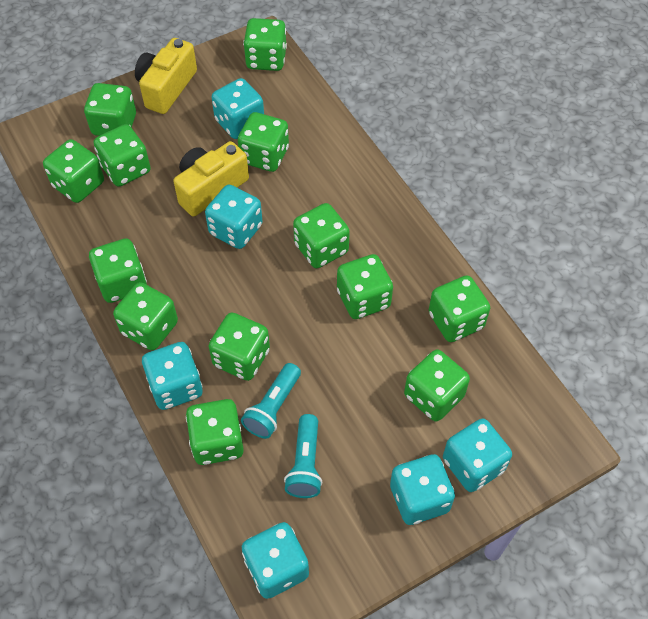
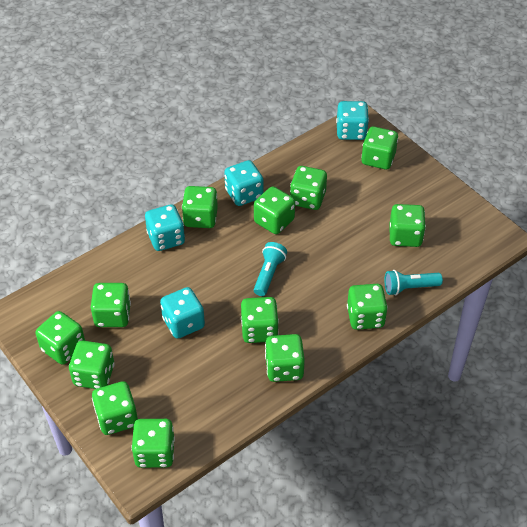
turquoise dice: [142,342,203,410] [205,185,263,249] [211,78,264,139] [242,522,309,599] [390,454,455,525] [443,418,512,492] = 6 -> [145,204,185,251] [160,287,205,339] [224,160,263,206] [336,101,369,140] = 4
yellow camera: [135,38,197,114] [173,141,249,217] = 2 -> none = 0

